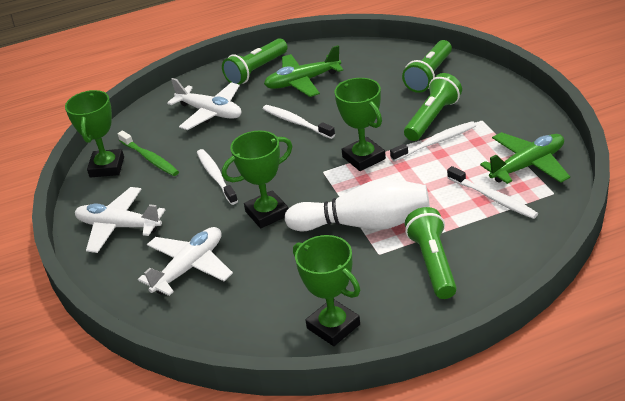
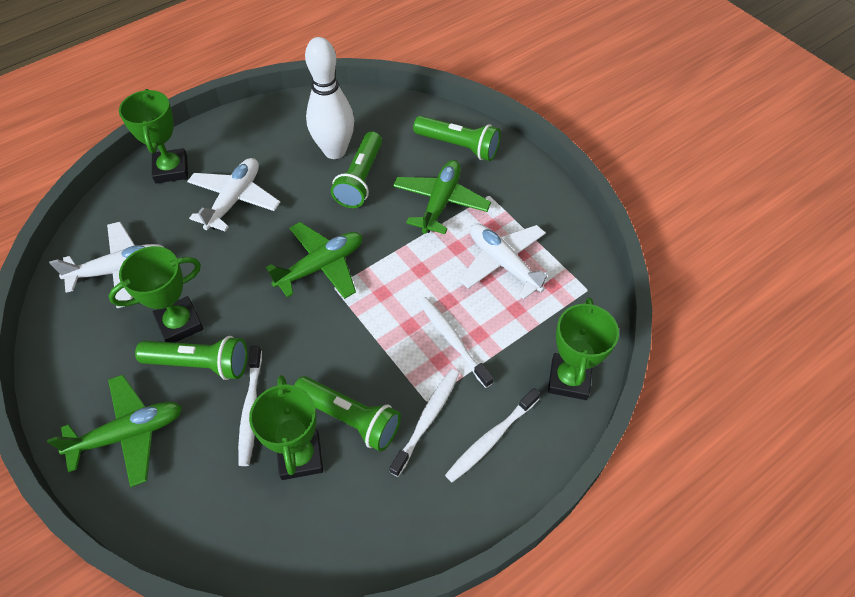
green plane: [264,45,343,97] [480,132,570,184] = 2 -> [47,375,182,487] [266,222,362,299] [393,160,491,234] = 3
green toothbrush: [118,131,179,176] = 1 -> none = 0

